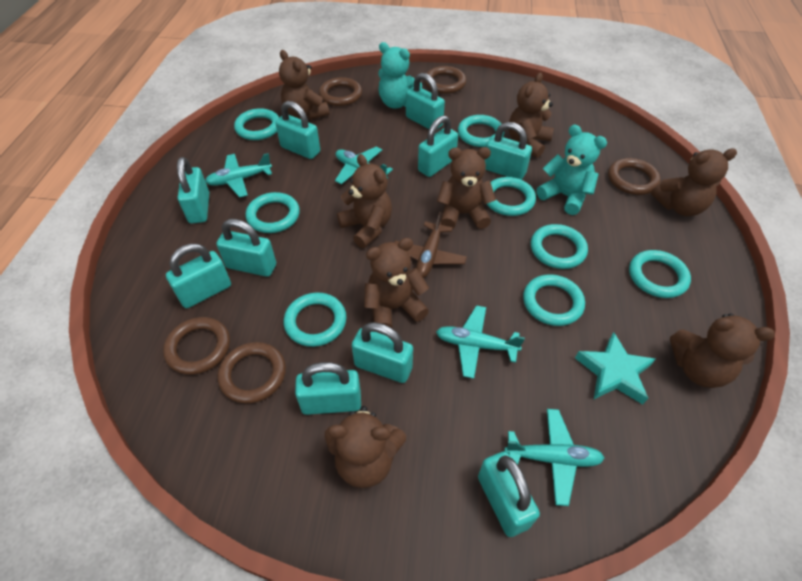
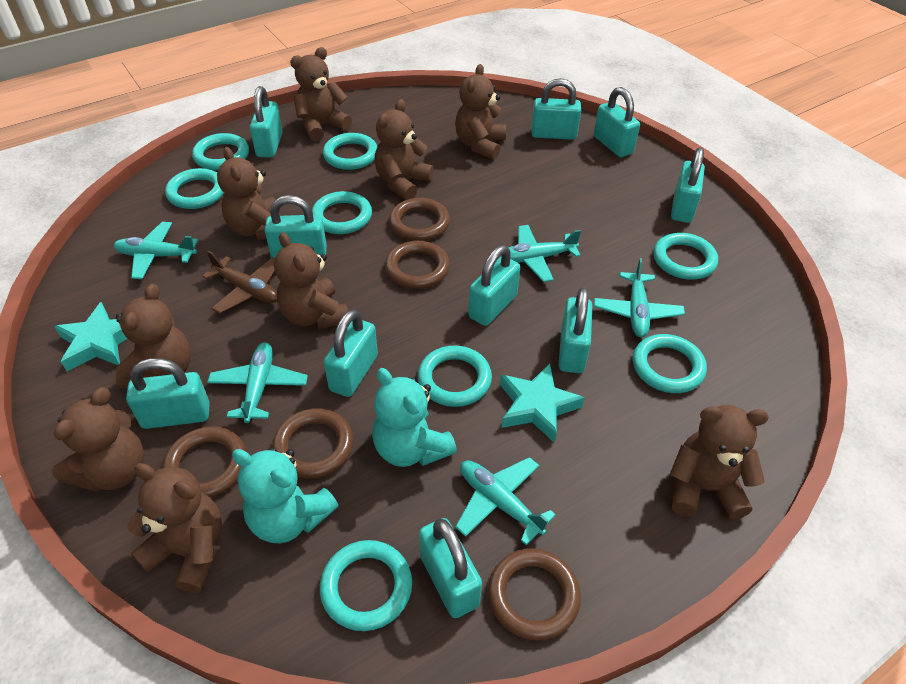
brown teddy bear: [279,50,329,120] [325,406,406,488] [337,154,392,248] [364,238,429,328] [437,147,496,229] [509,73,554,158] [651,149,737,216] [670,313,775,388] = 8 -> [52,387,144,492] [116,284,191,389] [127,463,222,593] [217,147,280,240] [274,232,348,329] [290,47,352,141] [374,99,434,200] [455,64,506,159] [670,405,769,519] = 9
turquoise plane: [205,153,272,198] [335,147,393,184] [436,305,525,379] [504,409,604,506] = 4 -> [113,222,198,279] [207,342,308,423] [455,457,556,545] [500,225,581,282] [594,258,685,337] = 5
turquoise star: [575,332,655,405] = 1 -> [54,302,128,371] [500,363,585,443] = 2

